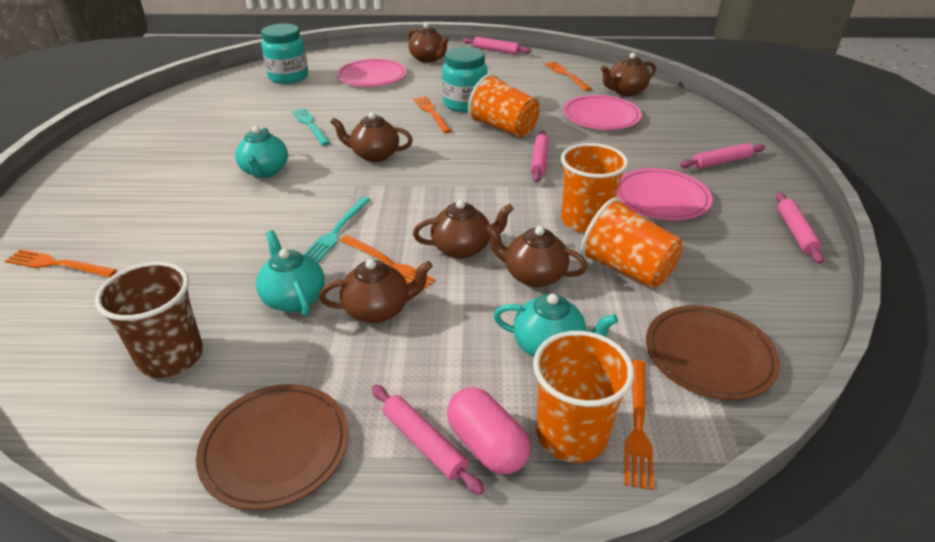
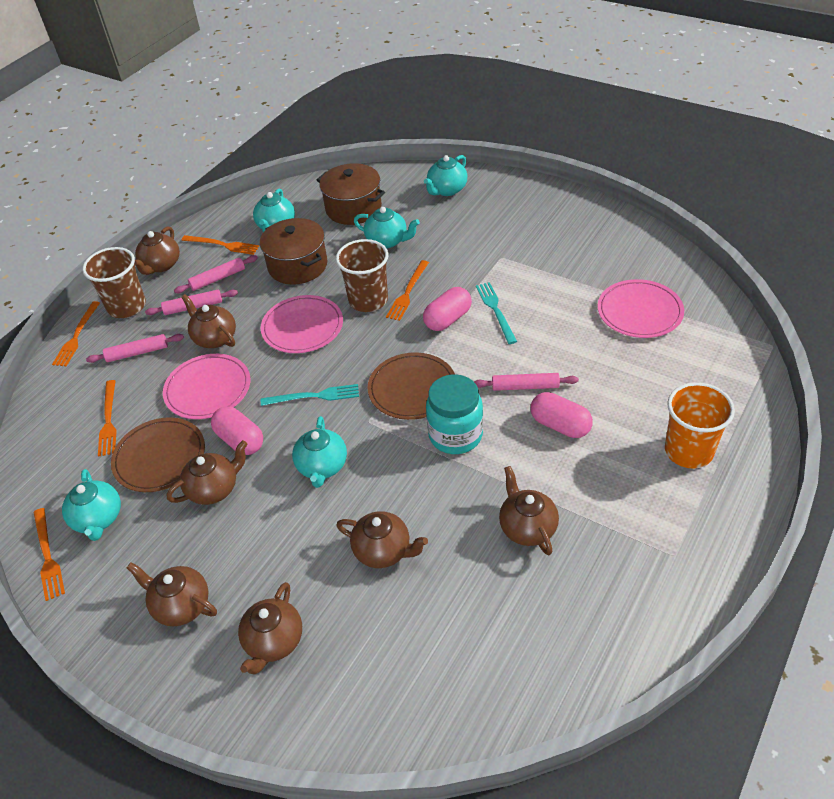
brown cup: [95,262,203,378] = 1 -> [82,247,146,318] [336,239,388,312] = 2
brown pot: none = 0 -> [260,218,328,285] [317,163,385,225] = 2
brown teapot: [319,259,433,323] [331,112,413,162] [408,23,449,63] [413,200,513,259] [485,224,588,287] [600,53,656,96] = 6 -> [127,563,217,626] [134,226,180,275] [167,440,248,505] [181,294,236,348] [238,582,302,674] [336,511,428,568] [499,466,559,555] = 7
orange cup: [468,73,539,137] [533,331,634,463] [561,143,628,233] [581,197,683,289] = 4 -> [665,382,735,469] = 1
pink capsule: [447,387,531,475] = 1 -> [211,406,263,455] [423,287,472,331] [531,392,593,438] = 3
pink rolling pin: [371,385,484,495] [463,37,532,54] [530,130,549,182] [680,143,765,169] [776,192,824,264] = 5 -> [86,334,184,363] [145,290,238,315] [174,255,258,293] [474,373,579,391] = 4
turquoise jar: [261,24,308,84] [442,47,487,112] = 2 -> [426,374,483,454] = 1
turquoise teapot: [235,126,288,178] [256,230,325,316] [493,294,618,357] = 3 -> [62,469,121,541] [253,188,295,232] [292,416,347,488] [354,207,420,248] [424,155,467,196] = 5

